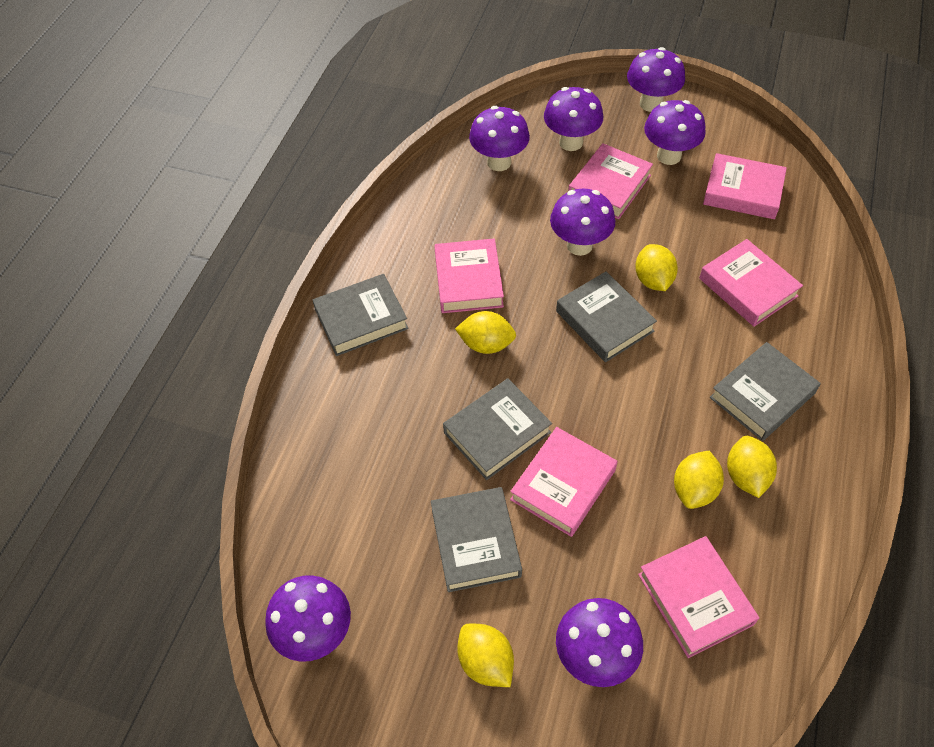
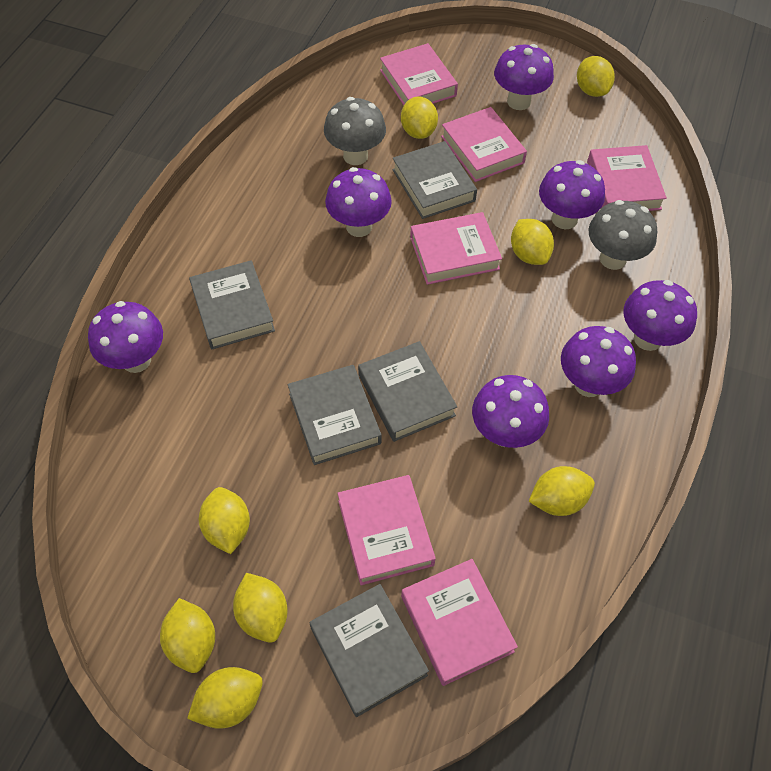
grey mushroom: none = 0 -> [324,97,386,165] [588,200,657,270] = 2
yellow lemon: [455,311,516,354] [457,624,514,687] [635,244,678,291] [674,451,724,509] [727,436,777,498] = 5 -> [160,598,215,673] [187,667,263,729] [199,487,250,554] [233,573,288,643] [401,96,438,139] [511,219,554,265] [529,466,595,516] [577,56,615,97] = 8

